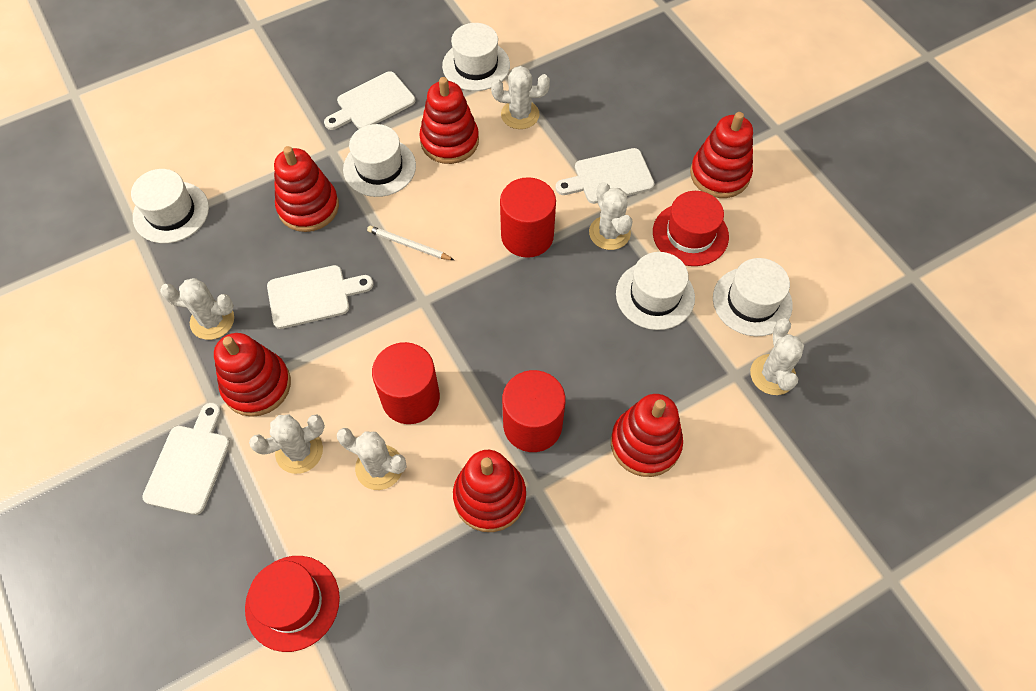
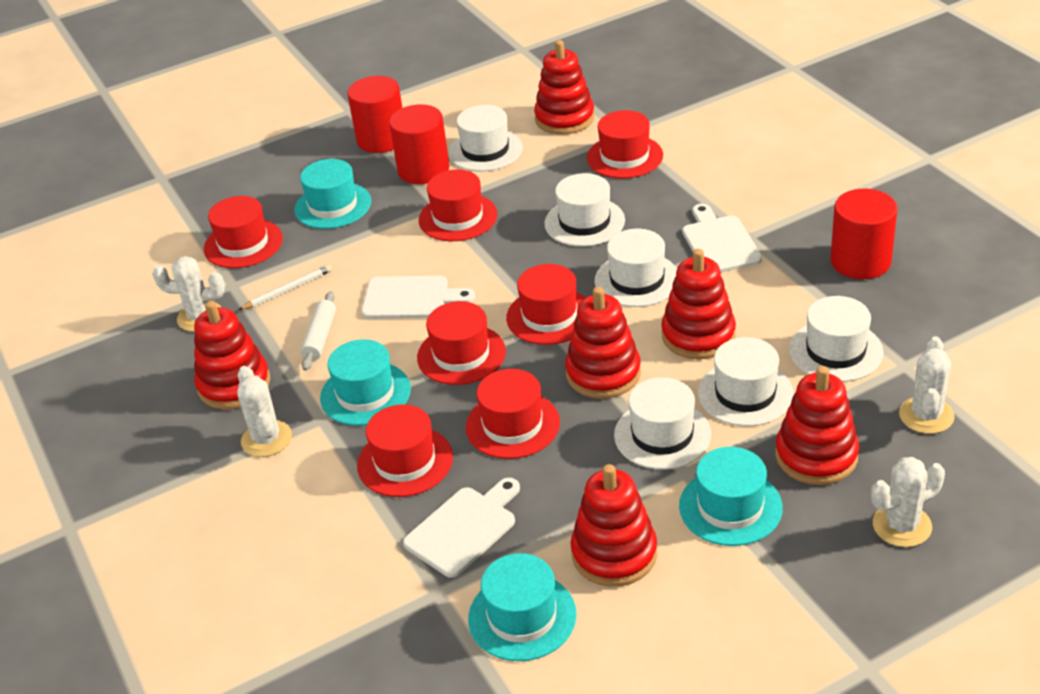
red hat: [245,556,340,652] [653,191,729,266] = 2 -> [204,196,283,268] [357,405,453,497] [417,301,506,385] [419,169,497,241] [466,369,560,459] [506,264,585,345] [587,110,663,179] = 7
turquoise hat: none = 0 -> [294,159,371,229] [320,339,411,426] [468,553,576,661] [679,447,783,546] = 4
white cactus: [160,278,234,340] [249,415,325,474] [337,428,407,490] [491,66,550,129] [589,182,632,250] [750,318,804,395] = 6 -> [152,256,225,332] [237,366,292,457] [871,457,945,547] [899,336,955,434] = 4
white cutting board: [142,403,230,515] [267,265,373,329] [324,71,415,130] [555,148,655,204] = 4 -> [361,276,475,319] [403,478,520,578] [682,204,762,272] = 3
white hat: [131,169,209,243] [343,124,416,197] [442,23,510,91] [616,252,695,330] [713,258,793,336] = 5 -> [448,105,523,171] [544,173,625,247] [595,229,677,307] [614,377,711,470] [698,337,794,426] [789,296,883,382] = 6
white rolling pin: none = 0 -> [300,291,336,371] = 1

